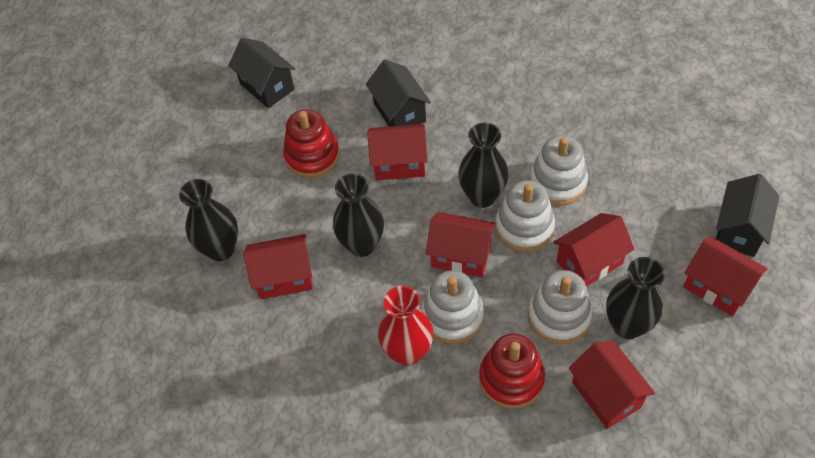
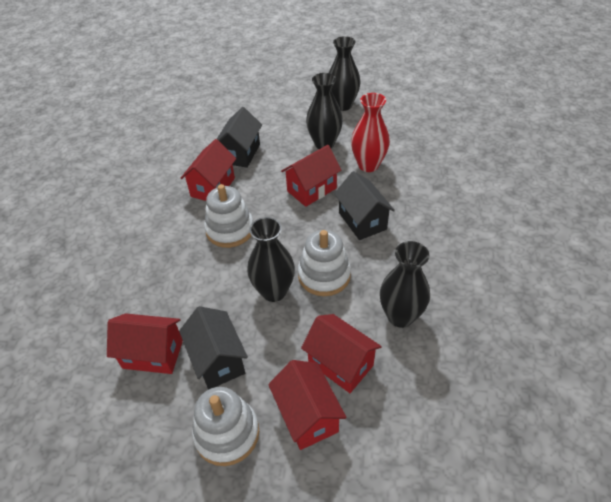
red house: [243,234,313,299] [367,124,428,180] [426,212,496,277] [553,213,634,287] [569,341,655,429] [683,237,767,316] = 6 -> [107,313,183,374] [181,139,236,201] [268,360,347,450] [281,145,341,207] [301,314,382,393] = 5
red stacking toy: [283,109,340,178] [479,333,545,409] = 2 -> none = 0
white stacking toy: [422,270,484,344] [495,180,555,252] [528,270,592,344] [529,135,588,206] = 4 -> [192,387,259,466] [204,184,253,248] [298,230,351,296] = 3

